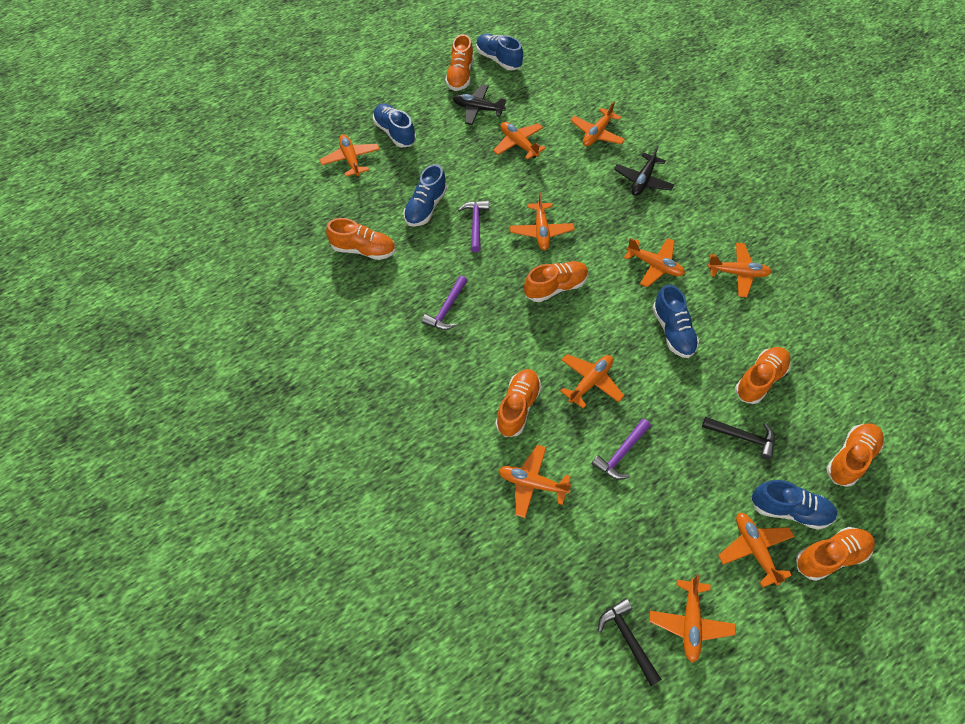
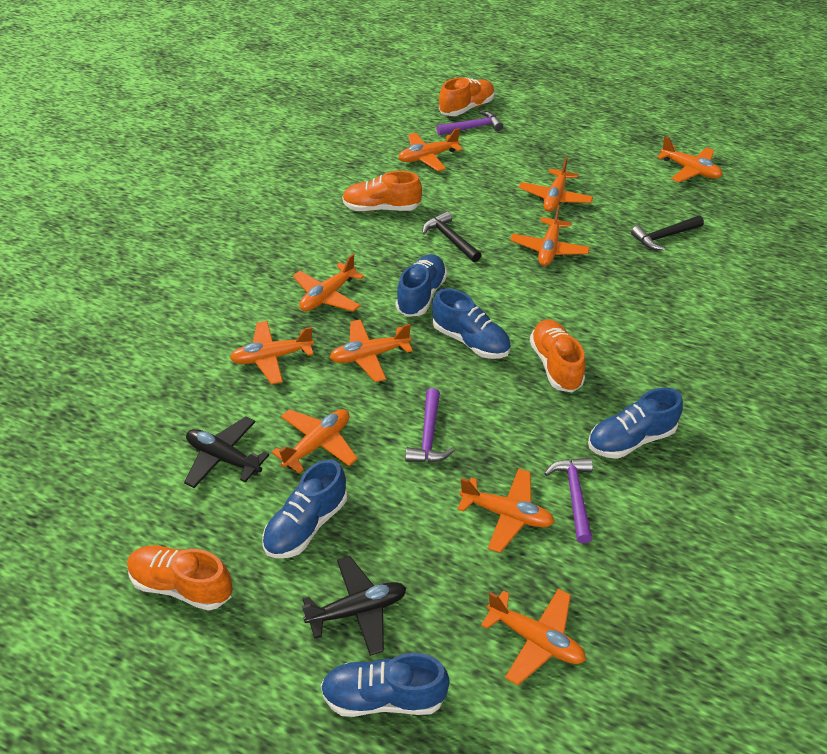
orange shoe: [326,218,396,260] [445,34,474,91] [495,369,541,437] [524,261,588,302] [735,347,791,404] [796,527,875,581] [827,423,884,487] = 7 -> [127,545,233,611] [342,171,422,211] [439,77,495,116] [530,320,585,393] = 4

